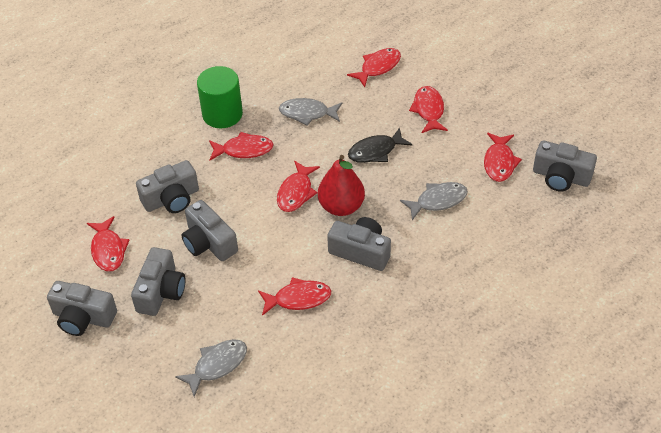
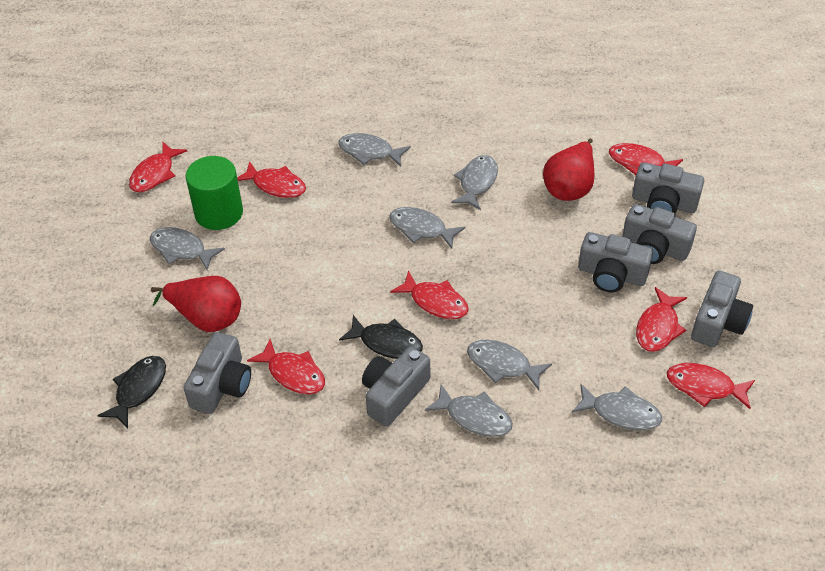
black fish: [348,127,413,163] = 1 -> [97,356,166,429] [339,315,423,359] = 2
grey fish: [175,339,247,397] [279,98,342,126] [400,182,468,220] = 3 -> [150,227,225,270] [338,133,411,167] [389,207,465,249] [425,384,513,437] [451,155,498,210] [467,339,552,390] [572,384,662,431] = 7
red pear: [318,155,365,216] = 1 -> [151,276,241,332] [543,139,594,201] = 2

